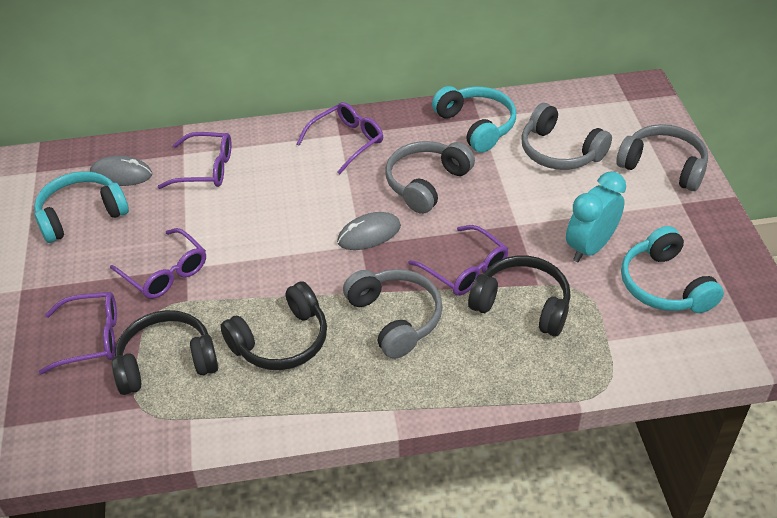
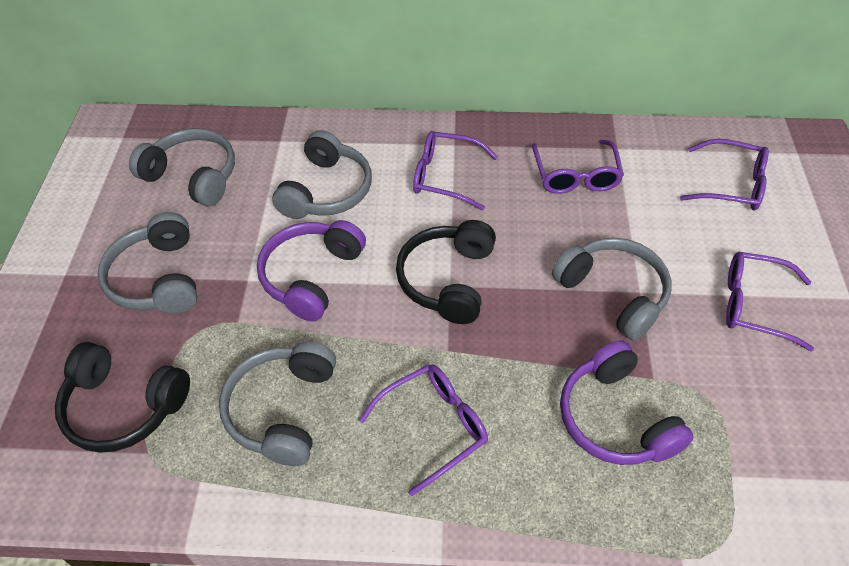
black headphones: [112,310,218,395] [221,281,327,370] [468,255,571,336] = 3 -> [55,342,190,453] [396,220,496,324] = 2
grey headphones: [343,269,443,359] [385,141,475,214] [521,103,612,170] [616,124,708,191] = 4 -> [97,212,198,314] [129,128,235,207] [219,342,336,466] [272,130,372,219] [552,238,671,341] = 5
grey mouse: [90,155,152,186] [337,212,401,250] = 2 -> none = 0
purple headphones: none = 0 -> [257,220,366,322] [560,340,694,465] = 2
turquoise clock: [566,171,626,262] = 1 -> none = 0
turquoise headphones: [34,171,129,243] [432,86,516,153] [621,226,724,313] = 3 -> none = 0

